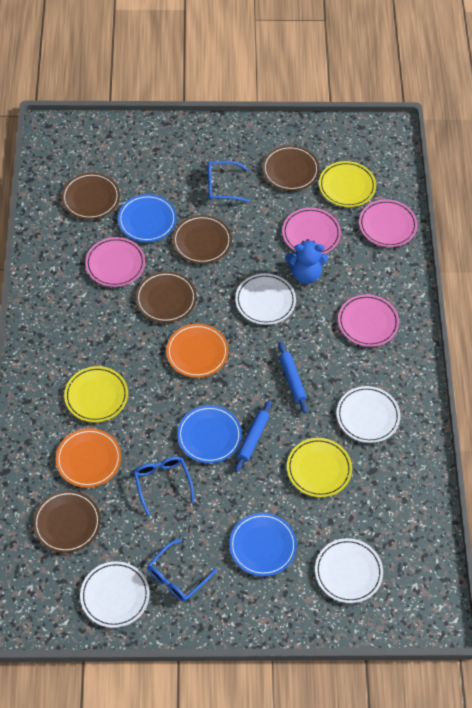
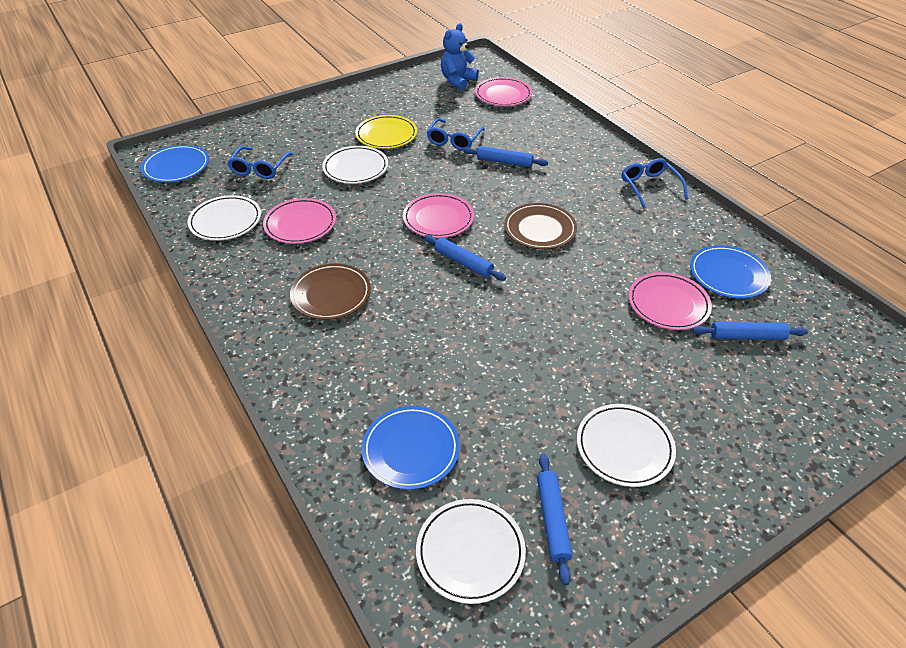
blue rolling pin: [235,400,271,472] [278,342,307,413] = 2 -> [424,235,506,281] [463,146,548,167] [537,454,572,586] [692,322,808,340] = 4
brown plate: [33,491,101,553] [61,173,120,220] [136,271,197,323] [172,215,232,264] [262,145,319,191] = 5 -> [290,264,371,320] [504,203,577,249] = 2
orange plate: [56,428,121,488] [166,324,229,378] = 2 -> none = 0
yellow plate: [64,366,128,422] [287,438,352,497] [319,161,376,207] = 3 -> [355,115,417,149] = 1

